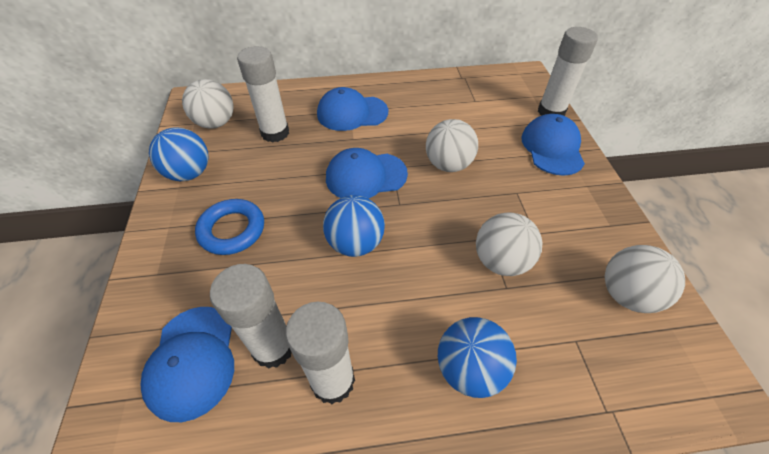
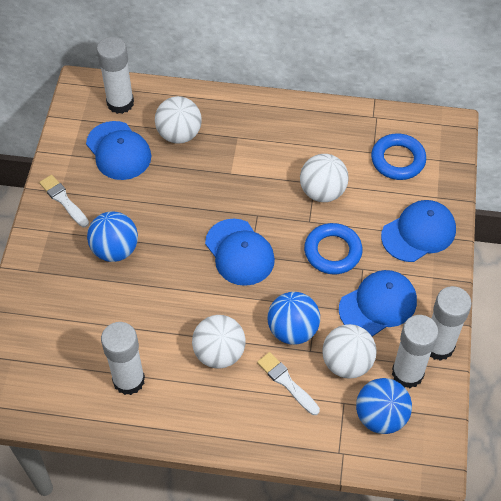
blue ring: [195,199,264,255] = 1 -> [304,223,363,274] [371,133,426,180] = 2
white brush: none = 0 -> [39,175,89,227] [257,352,320,415] = 2

